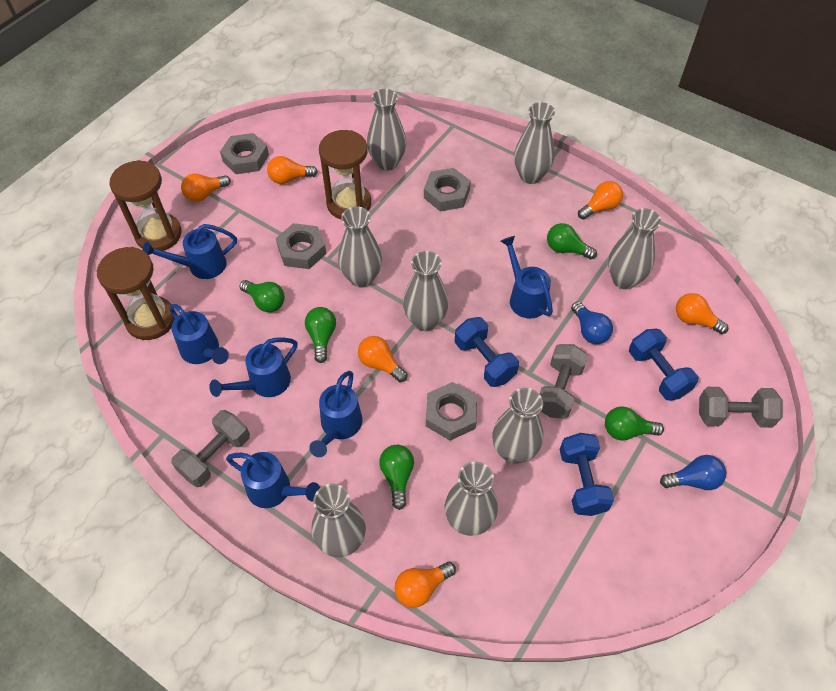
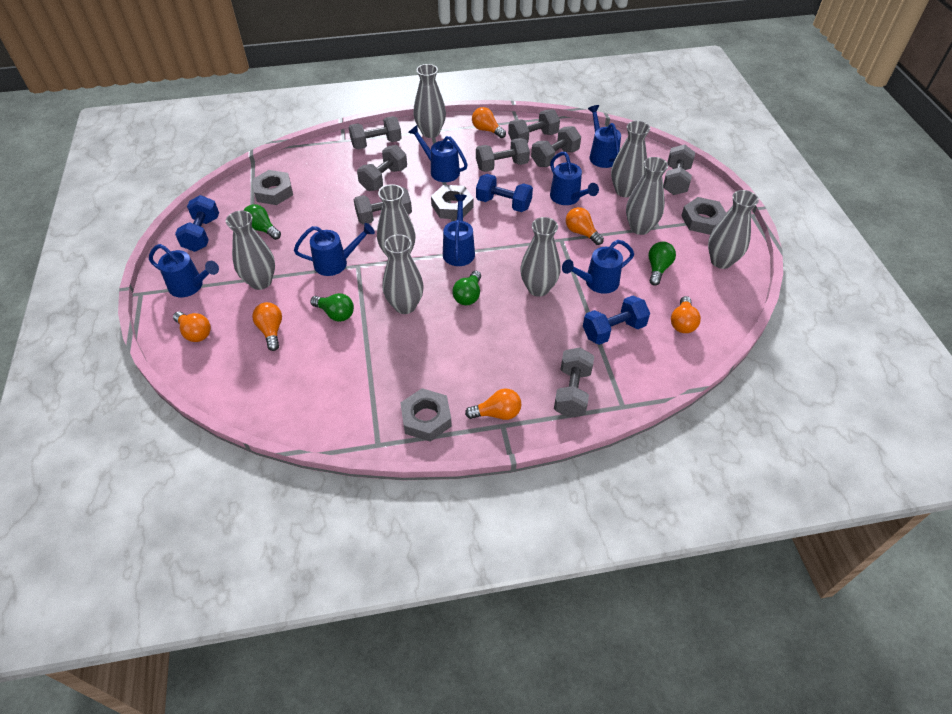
blue light bulb: [571,302,613,344] [660,455,726,490] = 2 -> none = 0
blue watering can: [143,224,237,279] [169,304,229,364] [209,338,297,397] [226,452,320,508] [309,371,362,457] [501,236,553,319] = 6 -> [149,244,219,297] [294,223,375,276] [408,125,468,182] [443,194,475,266] [550,152,599,205] [562,240,634,294] [588,105,621,168] = 7
brown hourglass: [97,247,175,340] [109,160,182,251] [319,130,371,219] = 3 -> none = 0
green light bulb: [240,280,285,312] [305,307,336,363] [379,445,414,510] [547,223,597,259] [605,406,664,441] = 5 -> [243,204,281,240] [310,293,354,322] [452,271,481,305] [649,242,676,286] = 4
grey dumbbell: [171,410,250,487] [540,344,588,418] [699,387,783,428] = 3 -> [349,116,402,150] [354,187,412,225] [357,145,407,191] [476,138,530,172] [508,109,560,143] [531,126,581,167] [554,347,594,418] [663,144,695,195] = 8

